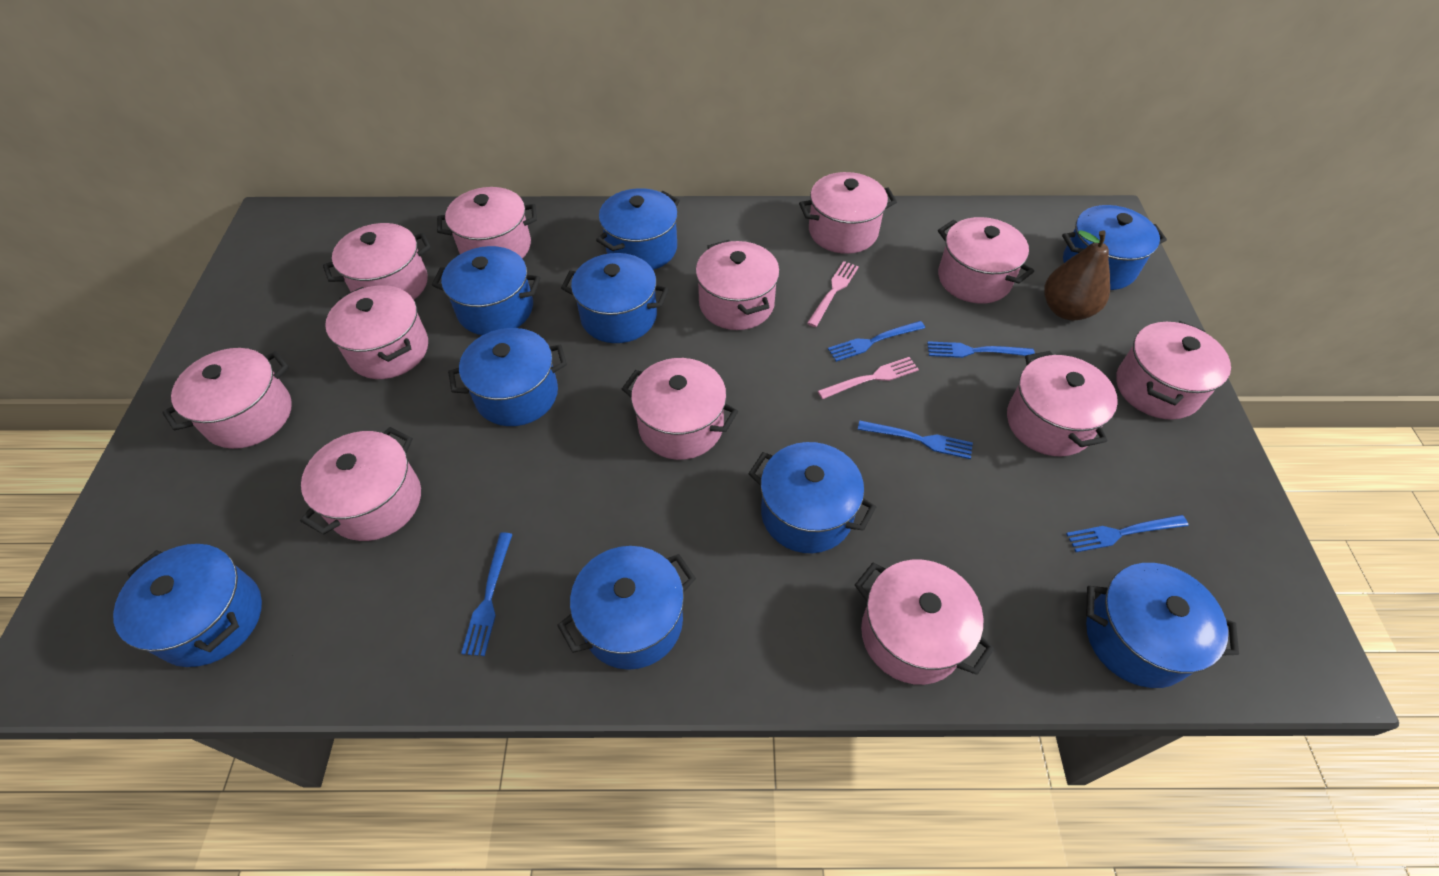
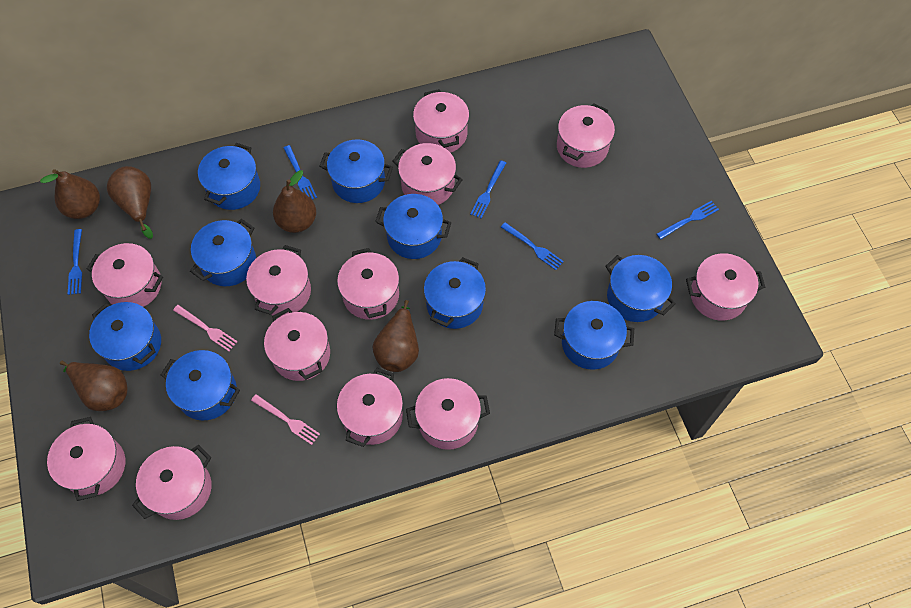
brown pear: [1044,230,1110,321] = 1 -> [40,169,100,219] [60,361,127,411] [107,166,153,239] [273,170,316,233] [373,300,419,372] = 5

